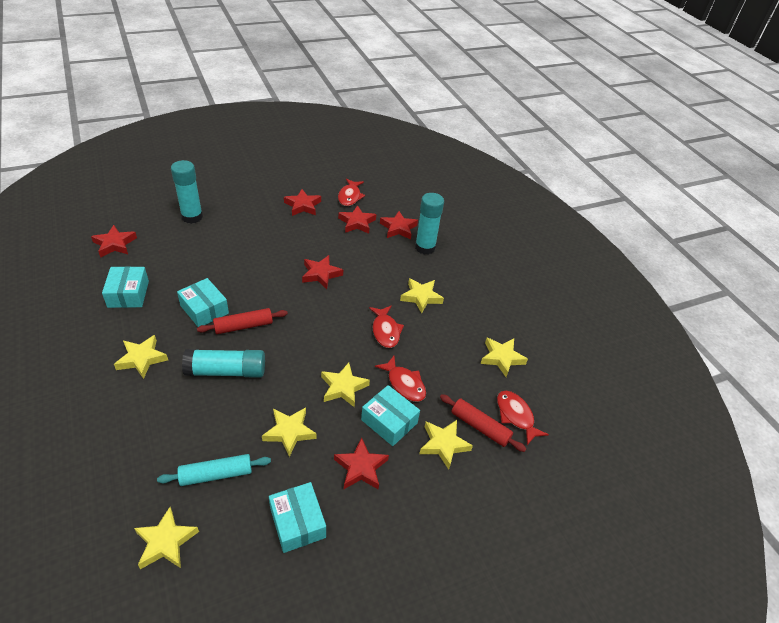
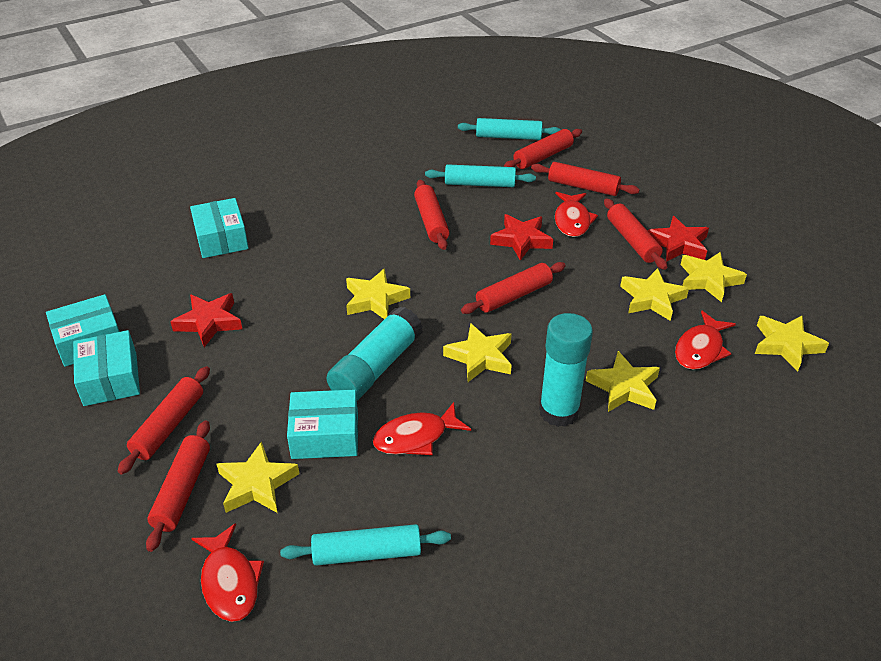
red rolling pin: [197,308,288,334] [440,394,526,452] = 2 -> [118,366,210,475] [146,420,210,552] [414,180,449,250] [461,262,566,314] [503,129,582,169] [531,162,640,196] [604,198,667,270] = 7
red star: [91,225,137,258] [284,189,321,216] [302,255,343,289] [334,437,389,490] [338,205,376,234] [380,211,418,239] = 6 -> [170,293,242,347] [490,214,553,260] [648,216,709,262] = 3
turquoise glue stick: [171,160,203,224] [182,349,265,378] [415,193,444,254] = 3 -> [327,306,423,401] [539,313,593,427] = 2
turquoise rolling pin: [157,454,271,486] = 1 -> [280,524,451,566] [425,164,536,187] [458,118,561,140] = 3

